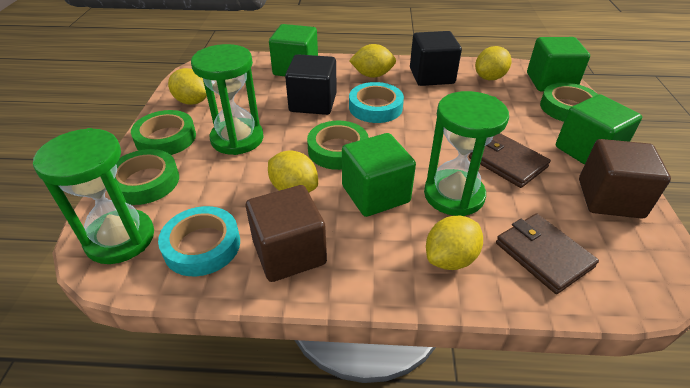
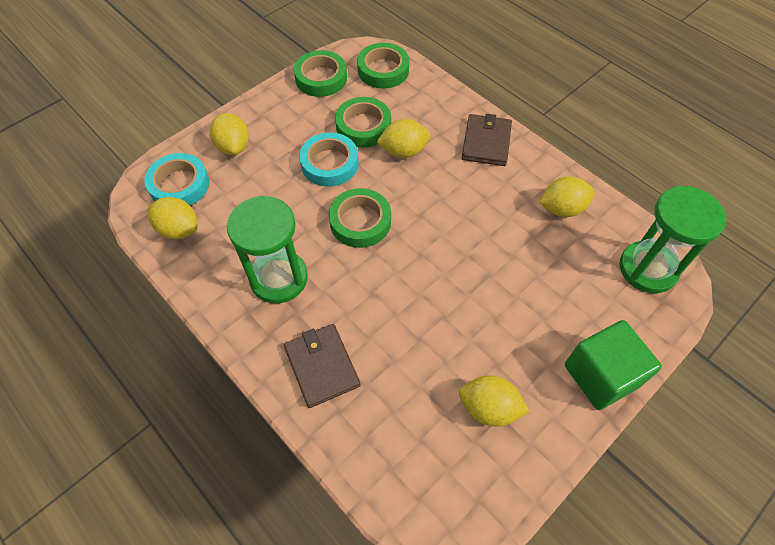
black cube: [285,54,337,115] [410,31,462,86] = 2 -> none = 0
brown cube: [246,185,327,282] [579,139,671,219] = 2 -> none = 0
green cube: [269,24,318,76] [342,133,416,217] [527,37,590,91] [556,94,642,165] = 4 -> [565,320,662,410] = 1
green hourglass: [33,128,154,264] [191,44,264,155] [424,91,509,216] = 3 -> [227,196,308,303] [620,186,726,293] = 2

